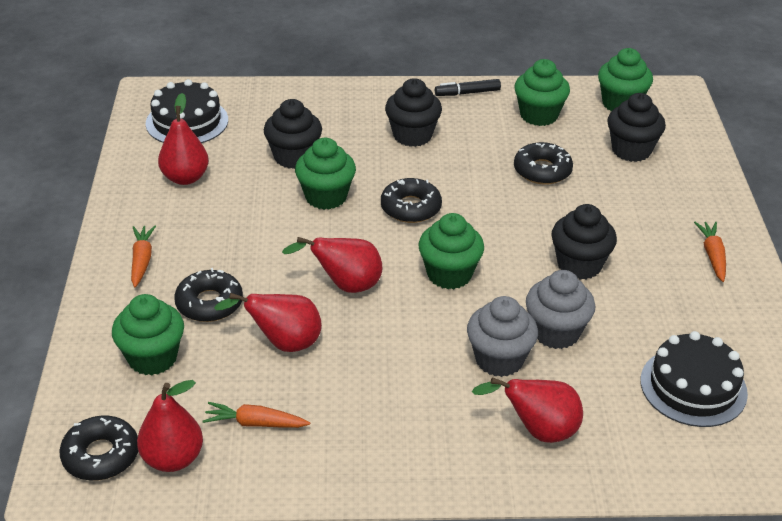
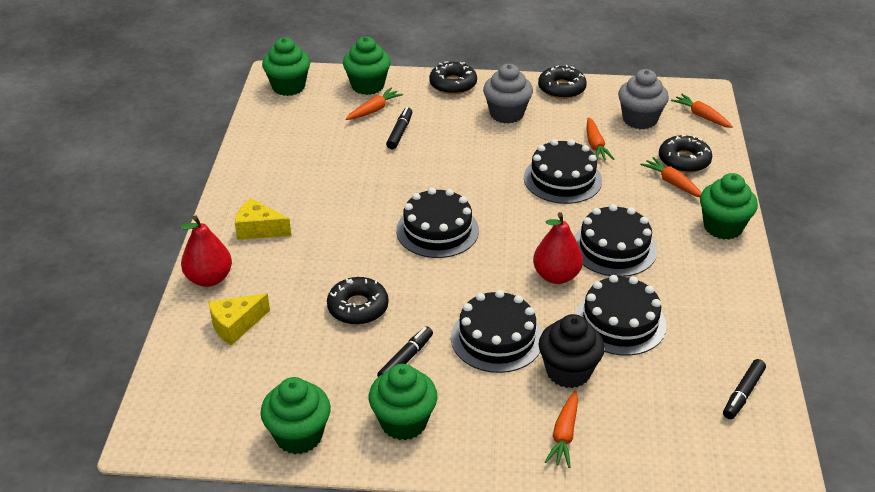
black cake: [146,79,228,143] [641,331,748,427] = 2 -> [396,188,479,258] [451,290,542,373] [524,139,602,204] [574,204,657,277] [575,275,666,356] = 5
black cupcake: [264,99,322,169] [385,78,442,147] [551,204,617,280] [607,93,666,162] = 4 -> [539,314,605,388] = 1
black marker: [435,79,501,96] = 1 -> [377,326,433,377] [386,107,412,149] [723,359,766,419] = 3
orange carrot: [131,226,156,287] [203,402,310,428] [694,222,726,282] = 3 -> [346,88,403,120] [545,391,578,468] [587,117,614,160] [640,157,701,197] [671,94,733,128] = 5
red pear: [137,380,203,472] [158,93,209,185] [214,293,322,352] [282,237,382,293] [472,377,583,443] = 5 -> [180,215,232,287] [533,212,583,284] = 2
yellow cheese: none = 0 -> [208,293,270,345] [235,198,291,240] = 2

